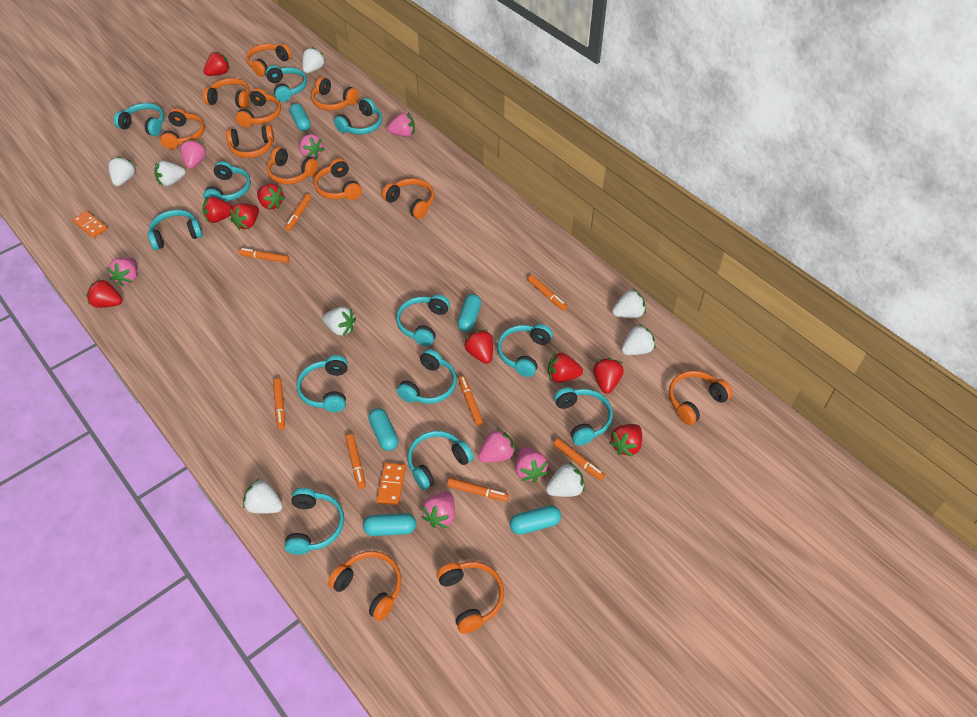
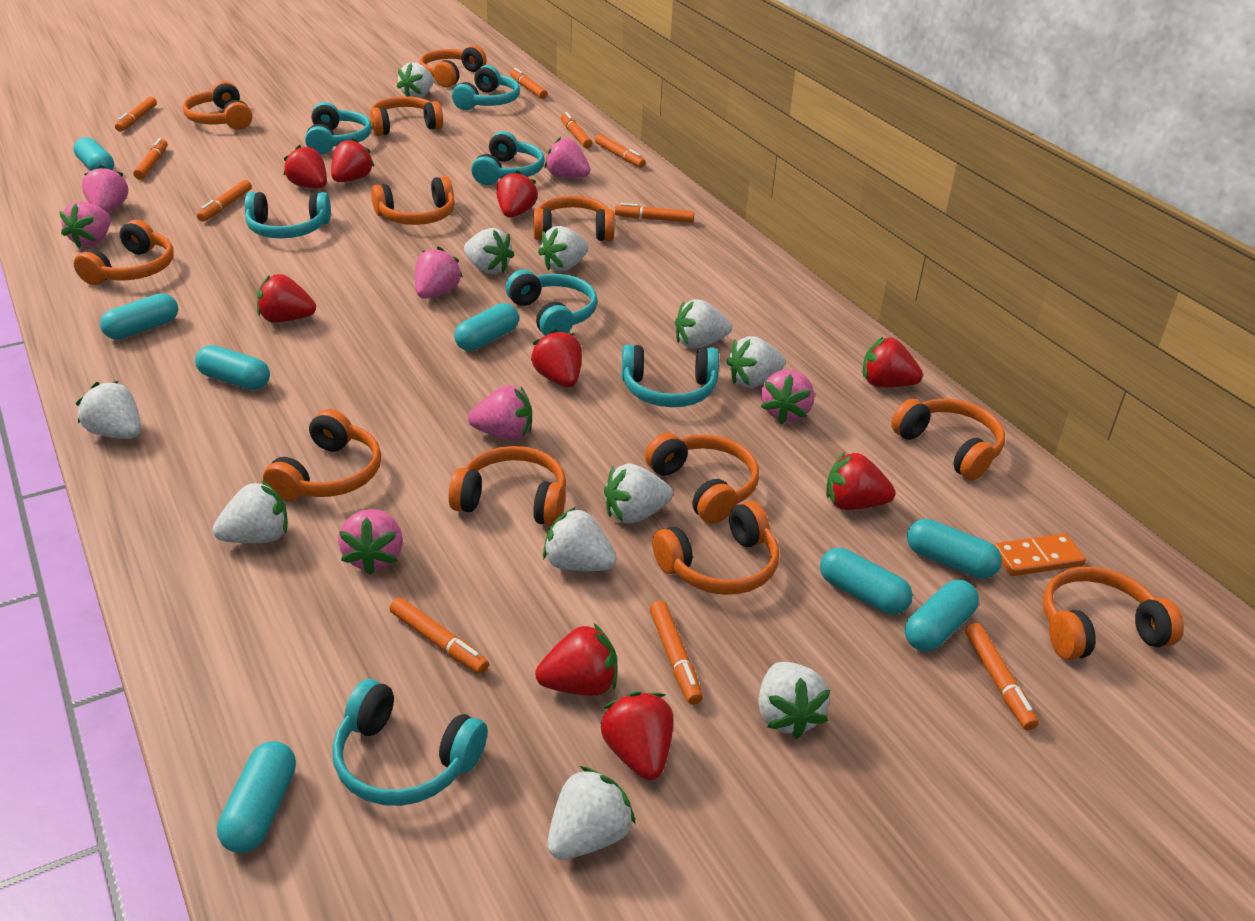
orange domino: [72,211,107,238] [377,463,406,505] = 2 -> [994,533,1086,576] = 1
orange marker: [239,248,289,263] [273,378,285,430] [285,194,311,231] [346,434,366,489] [447,478,509,501] [458,376,483,426] [528,275,568,311] [553,438,605,480] = 8 -> [115,97,157,132] [133,138,168,180] [197,180,252,222] [390,597,489,674] [510,68,548,99] [561,112,592,149] [595,134,646,168] [615,203,694,223] [650,601,703,705] [965,623,1039,730] = 10
turquoise capsule: [289,103,311,131] [363,513,416,536] [368,408,398,451] [457,294,481,332] [510,505,561,535] = 5 -> [73,137,114,171] [100,293,178,340] [195,345,270,390] [217,741,296,853] [454,303,519,351] [820,548,912,615] [905,580,979,651] [907,519,1002,579] = 8
turquoise headphones: [114,103,165,136] [148,210,203,250] [203,161,251,201] [265,65,307,102] [284,488,344,555] [297,355,348,412] [334,98,383,134] [396,294,450,346] [397,349,457,404] [407,431,474,490] [497,324,553,377] [554,387,613,445] = 12 -> [245,192,331,238] [305,102,372,154] [332,679,487,806] [452,65,520,110] [471,131,545,185] [505,270,598,336] [622,344,719,407] = 7
white strawberry: [108,156,135,186] [155,161,186,186] [243,478,283,514] [302,47,326,73] [323,307,356,336] [546,462,585,497] [612,289,646,318] [621,324,655,355] = 8 -> [76,381,141,439] [213,480,288,543] [397,62,434,98] [464,228,514,274] [538,226,588,272] [543,507,617,571] [547,766,636,860] [604,464,673,524] [675,299,732,349] [727,336,785,388] [758,662,830,739] = 11

